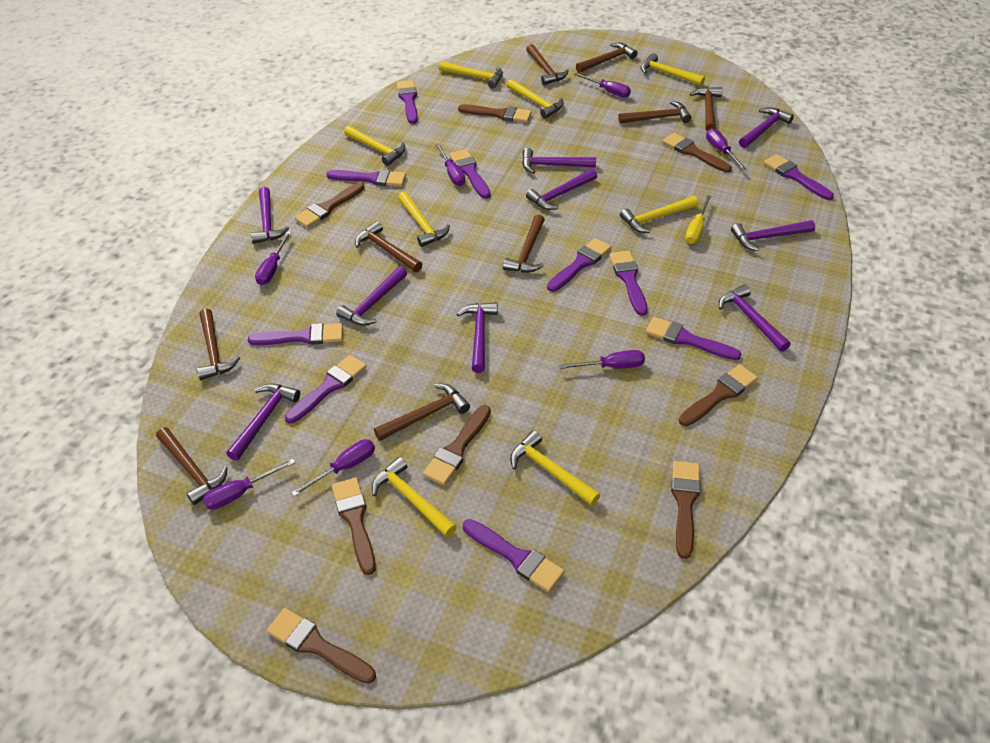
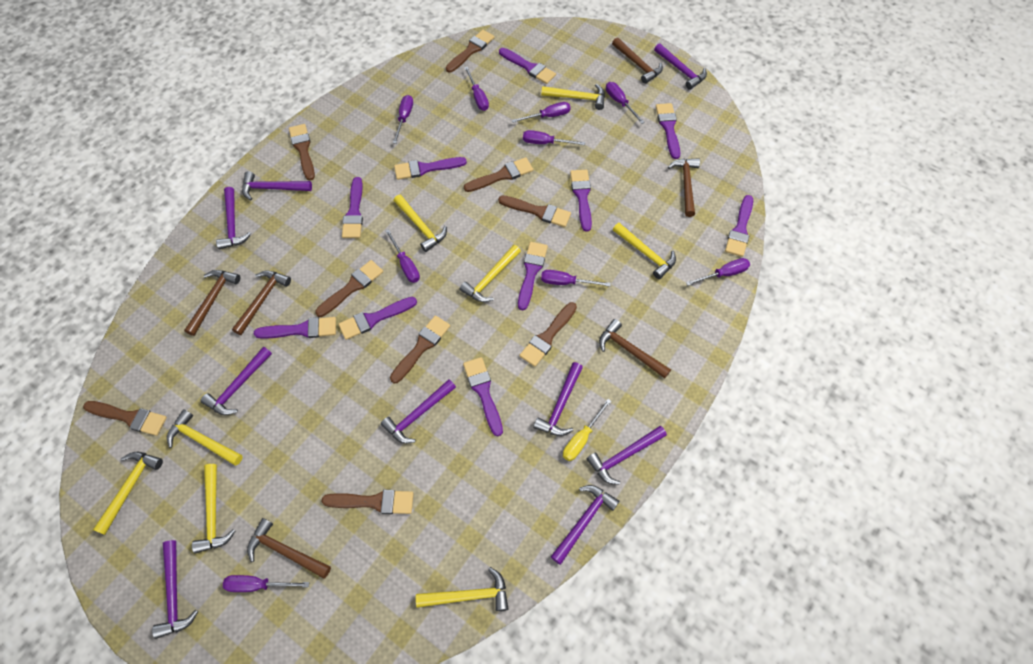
brown brush: [267,608,376,684] [295,182,364,228] [332,477,376,575] [423,405,491,485] [458,104,532,123] [662,133,732,172] [671,461,700,559] [679,364,758,426] = 8 -> [83,401,167,436] [289,124,315,181] [315,260,383,317] [321,490,414,514] [390,315,450,383] [446,30,495,73] [464,157,533,192] [498,195,571,227] [519,302,577,367] = 9
brown hammer: [156,427,228,505] [197,309,240,380] [355,221,422,272] [374,384,470,441] [503,214,545,272] [526,44,569,85] [576,43,637,73] [618,101,692,124] [690,87,723,131] = 9 -> [184,270,240,336] [232,271,291,335] [247,518,331,579] [599,319,671,379] [612,38,663,84] [668,158,700,217] = 6
purple screwdriver: [203,459,295,510] [255,231,292,285] [291,439,375,496] [436,144,465,186] [558,350,645,369] [574,73,631,97] [706,128,747,170] = 7 -> [223,575,309,592] [385,229,420,283] [393,95,413,144] [464,66,489,111] [512,102,571,123] [523,130,585,145] [541,270,611,286] [606,82,645,124] [686,258,750,286] = 9

